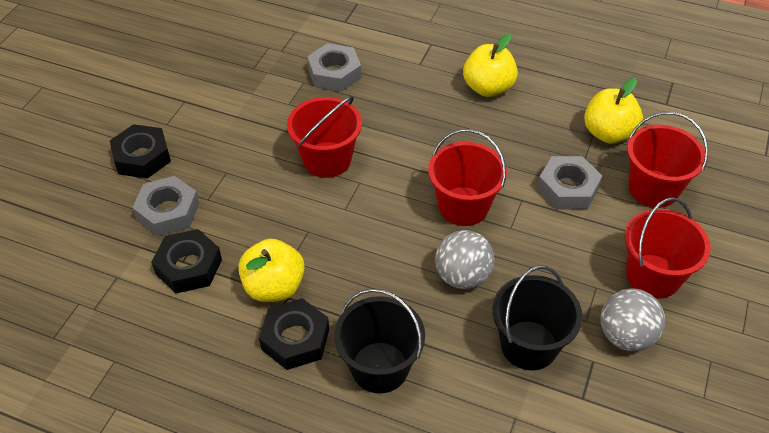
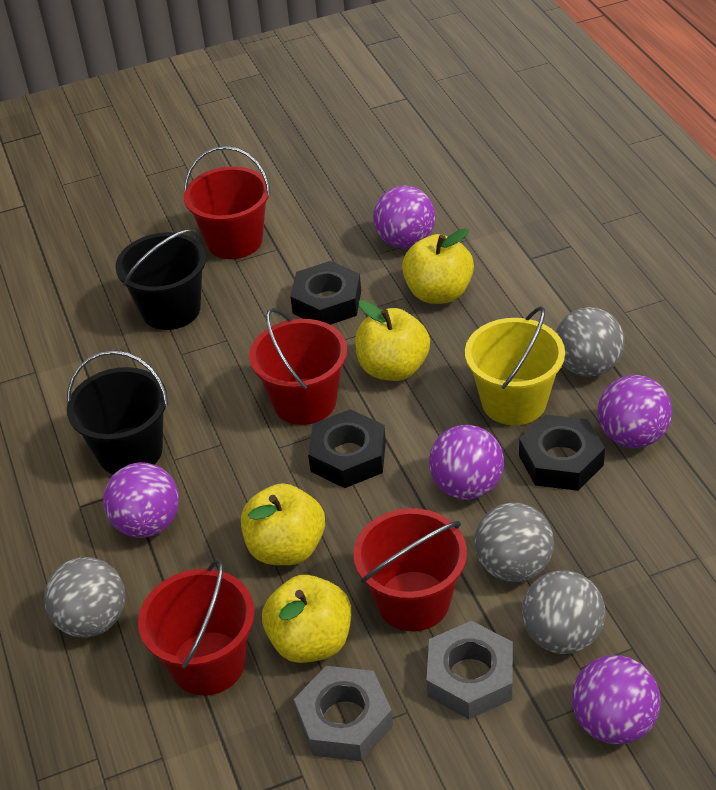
grey ball: [435,230,494,289] [601,289,665,351] = 2 -> [44,557,125,638] [474,503,554,582] [522,570,606,654] [556,307,625,377] = 4
grey nut: [132,176,199,236] [307,43,361,92] [537,156,602,210] = 3 -> [294,666,393,761] [427,621,513,719] = 2
purple ball: none = 0 -> [103,462,179,538] [373,186,435,248] [429,425,504,500] [572,655,661,745] [598,375,672,448] = 5
yellow apple: [238,239,305,302] [463,34,518,97] [584,78,643,144] = 3 -> [241,483,325,565] [262,575,351,663] [355,300,430,381] [402,228,474,304] = 4
yellow bucket: none = 0 -> [465,306,565,425] = 1

